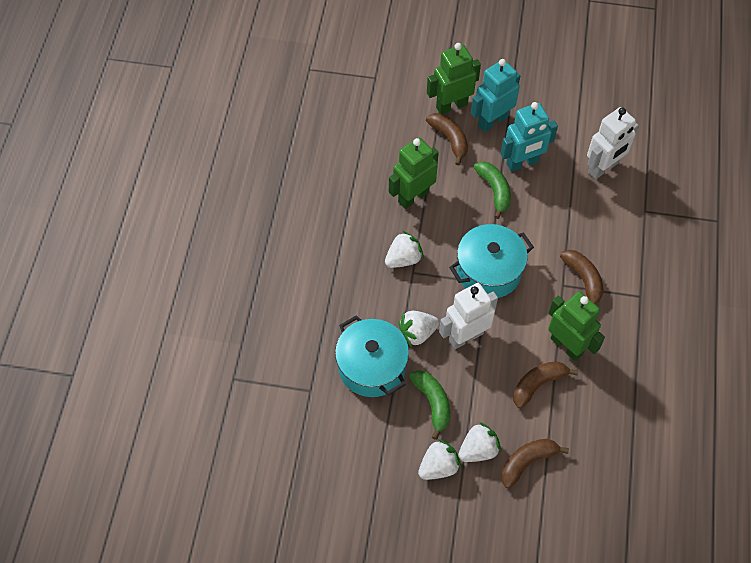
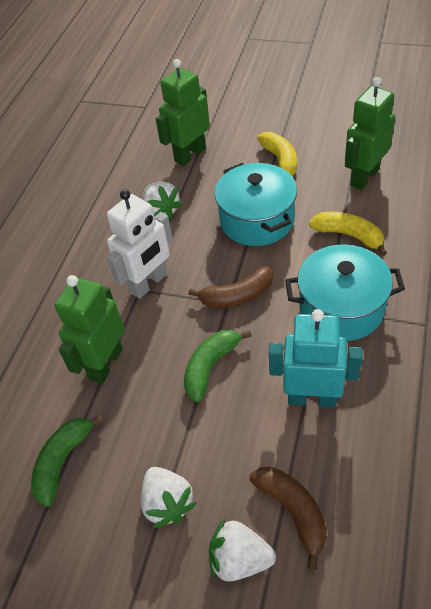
brown banana: [426,113,468,165] [501,439,569,488] [513,361,578,409] [560,250,604,304] = 4 -> [188,266,274,308] [249,467,327,570] = 2
turquoise robot: [471,59,520,132] [501,102,558,172] = 2 -> [269,309,363,407] = 1
white robot: [439,283,498,349] [587,107,639,179] = 2 -> [107,189,173,299] = 1
white strawberry: [385,231,424,268] [398,311,439,347] [418,439,461,480] [458,422,501,462] = 4 -> [141,467,197,528] [143,182,182,220] [209,519,276,582] = 3
yellow banana: none = 0 -> [257,132,297,176] [309,212,387,256] = 2

